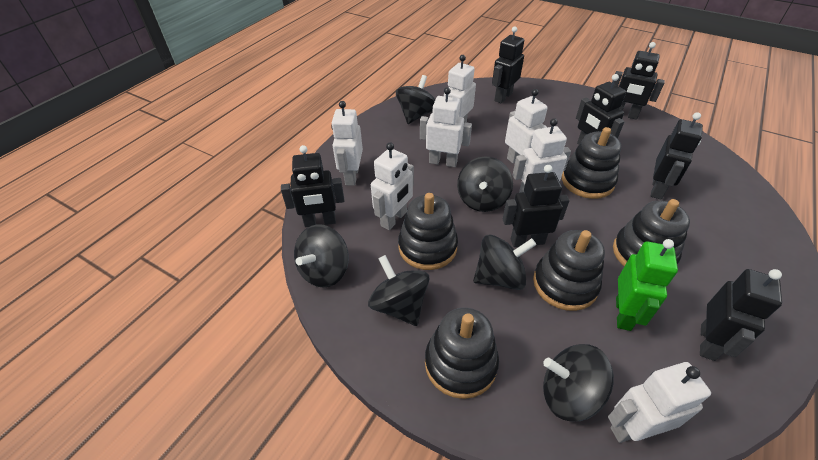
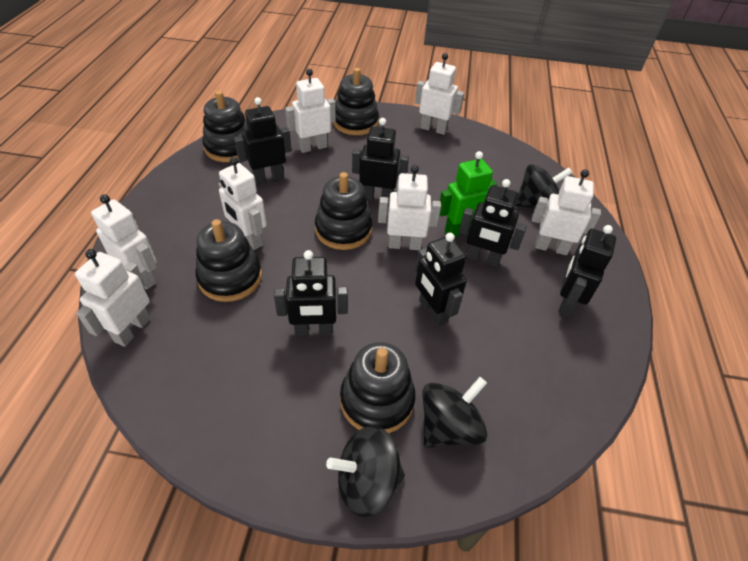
black robot: [281,145,344,227] [492,27,524,103] [503,165,570,247] [576,74,626,145] [612,42,665,120] [651,112,703,199] [700,269,782,361] = 7 -> [234,97,292,184] [274,250,348,335] [352,118,409,203] [415,233,467,326] [459,179,527,267] [558,225,616,317] = 6
black spinning top: [294,224,349,288] [368,255,430,326] [396,75,436,124] [457,157,513,212] [473,234,536,290] [543,344,614,421] = 6 -> [326,425,405,517] [422,377,487,448] [515,164,572,208] = 3

